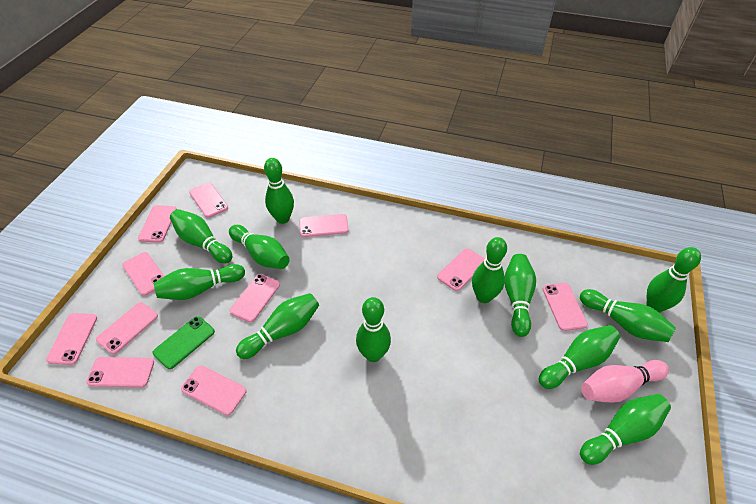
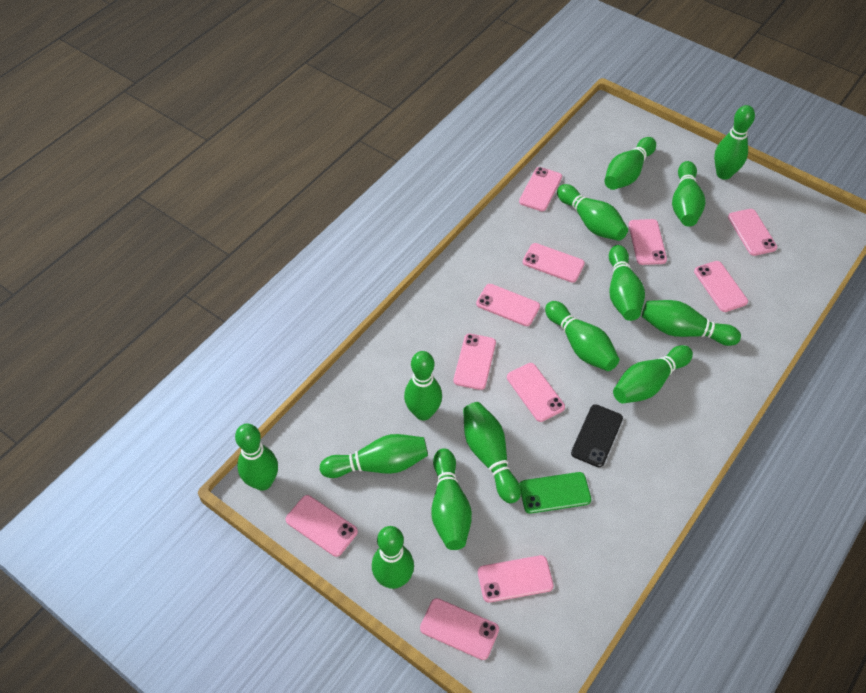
black phone: none = 0 -> [571,404,623,467] = 1
green bowling pin: [154,264,245,300] [170,209,232,263] [229,225,290,269] [236,293,319,359] [264,158,294,224] [356,297,391,362] [472,237,507,303] [505,254,536,337] [539,325,620,389] [580,289,676,342] [580,394,671,465] [647,247,701,313] = 12 -> [235,424,278,491] [320,434,428,478] [372,526,414,589] [404,351,442,420] [431,448,472,550] [463,402,521,503] [545,301,619,371] [557,184,628,241] [604,137,656,190] [609,245,645,321] [613,345,693,404] [642,300,741,346] [672,161,706,227] [714,105,755,180] = 14
pink bowling pin: [581,360,669,403] = 1 -> none = 0

